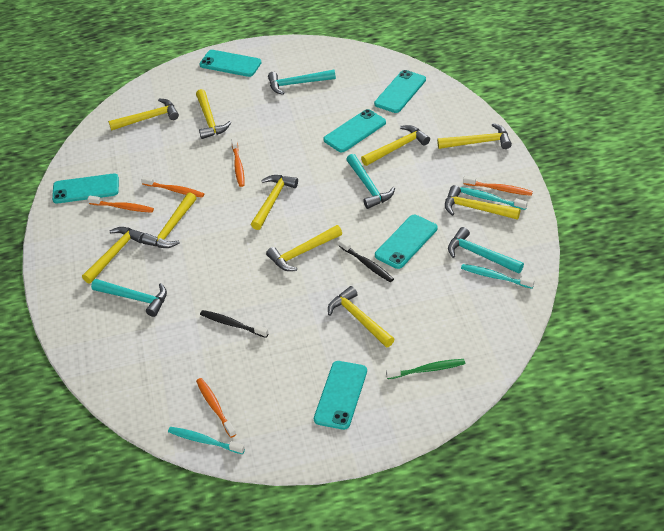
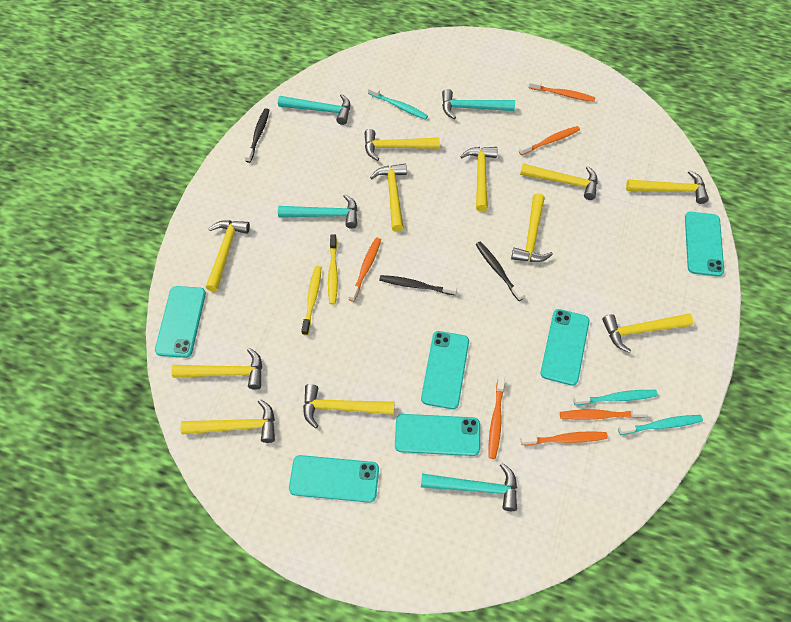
black toothbrush: [200,310,269,338] [338,239,394,282] = 2 -> [245,108,269,163] [379,275,457,295] [475,242,524,301] = 3
green toothbrush: [386,359,465,379] = 1 -> none = 0
orange toothbrush: [88,196,154,213] [141,176,204,198] [196,378,236,438] [231,137,245,187] [463,176,533,196] = 5 -> [348,238,381,302] [489,375,505,459] [519,126,580,155] [521,431,608,445] [529,80,596,102] [560,408,648,420] = 6
yellow hammer: [82,227,145,283] [108,99,179,131] [142,192,196,248] [196,89,231,139] [251,175,298,230] [266,225,342,271] [328,286,394,347] [361,125,430,166] [437,123,512,149] [445,185,520,220] = 10 -> [171,348,262,390] [180,399,275,443] [206,220,250,292] [303,384,394,428] [364,129,440,161] [370,163,407,232] [460,147,497,212] [511,194,553,262] [520,164,598,200] [602,313,693,353] [626,170,709,204] = 11
yellow toothbrush: none = 0 -> [301,266,321,336] [328,234,338,304] = 2

